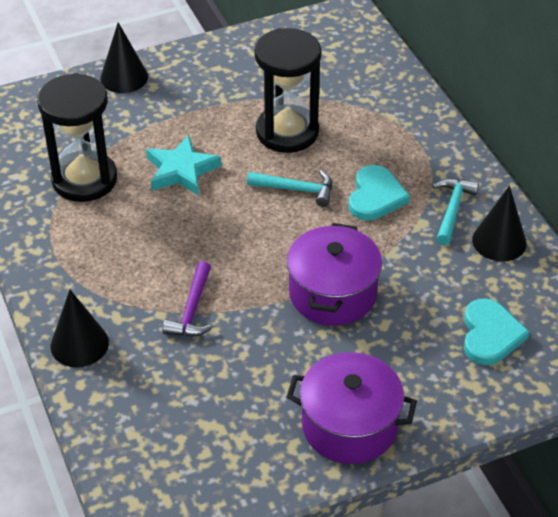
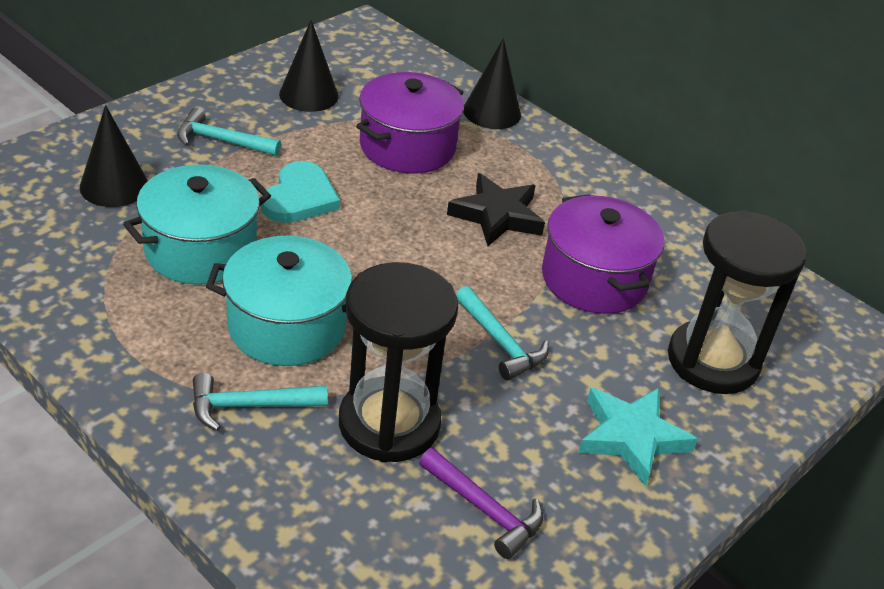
black star: none = 0 -> [447,173,545,246] = 1
turquoise hammer: [247,170,332,207] [433,179,479,245] = 2 -> [177,108,281,156] [193,373,327,431] [456,286,549,380] = 3
turquoise heart: [349,165,410,220] [464,298,529,365] = 2 -> [261,161,340,223] = 1
turquoise pot: none = 0 -> [123,165,271,285] [206,236,352,366] = 2

